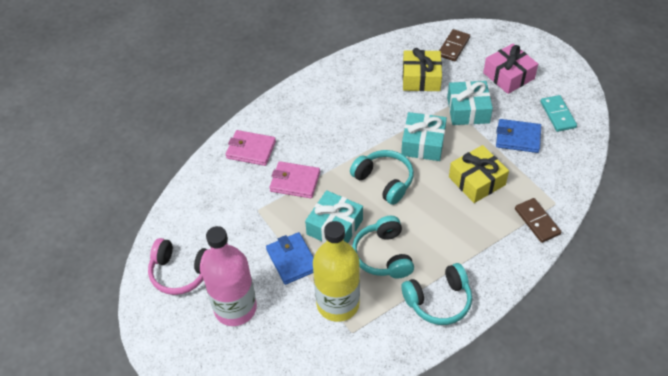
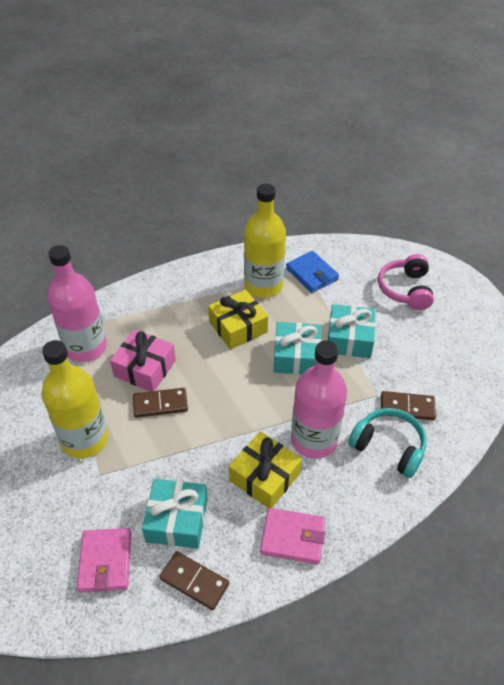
blue wallet: [266,232,314,285] [496,119,541,153] = 2 -> [286,251,339,293] = 1
brown domino: [439,29,470,61] [515,198,561,243] = 2 -> [133,388,188,418] [159,551,229,610] [381,391,436,420] = 3
pink bottle: [201,226,257,326] = 1 -> [47,245,107,362] [291,341,347,459] = 2
turquoise domino: [541,95,577,132] = 1 -> none = 0
turquoise headphones: [350,150,414,205] [352,216,414,278] [401,263,472,325] = 3 -> [348,408,427,478] = 1
yellow bottle: [313,221,360,322] = 1 -> [41,340,108,459] [244,184,286,298] = 2

